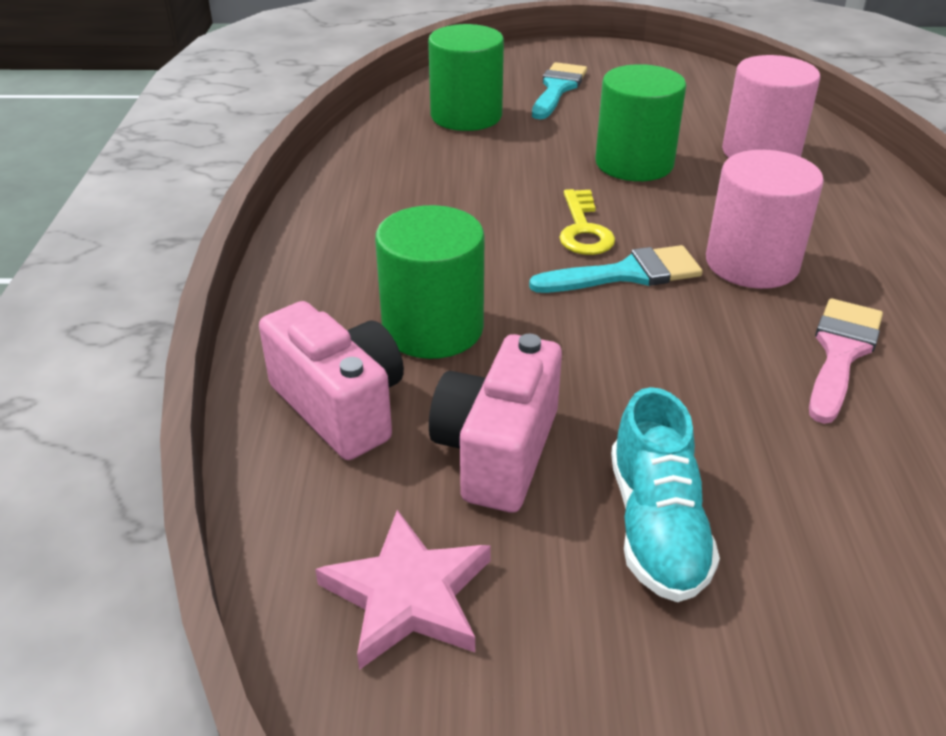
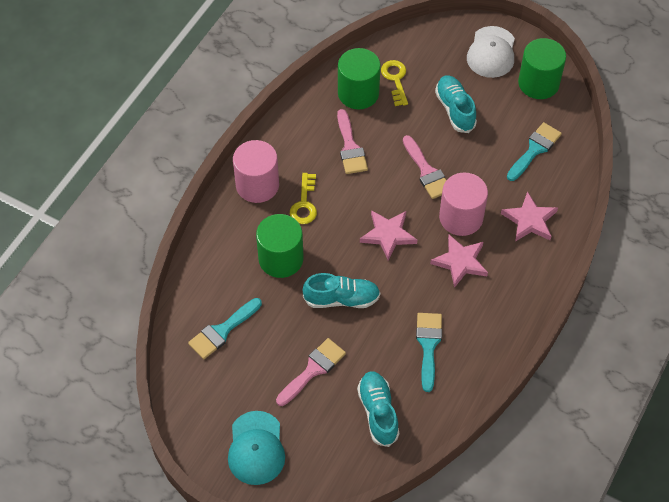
pink brush: [809,298,883,424] = 1 -> [276,338,346,406] [337,109,368,174] [403,135,446,199] = 3
pink camera: [259,301,404,460] [429,334,562,513] = 2 -> none = 0
pink star: [315,510,491,670] = 1 -> [360,210,417,261] [430,235,488,288] [501,191,558,242] = 3
turquoise brush: [529,245,703,293] [532,62,587,119] = 2 -> [188,298,262,359] [416,313,442,392] [507,122,562,181] = 3
turquoise cap: none = 0 -> [228,411,285,485] = 1
turquoise shoe: [611,387,720,602] = 1 -> [303,273,380,308] [357,371,399,447] [435,75,477,133] = 3
white cap: none = 0 -> [467,26,515,78] = 1
yellow key: [559,189,615,255] = 1 -> [290,173,317,224] [381,60,408,106] = 2

